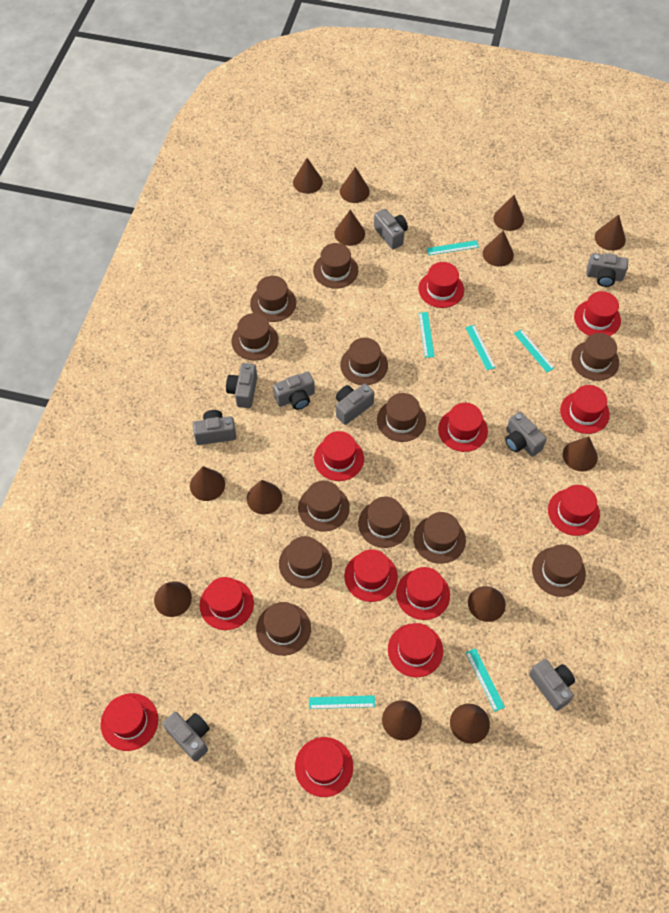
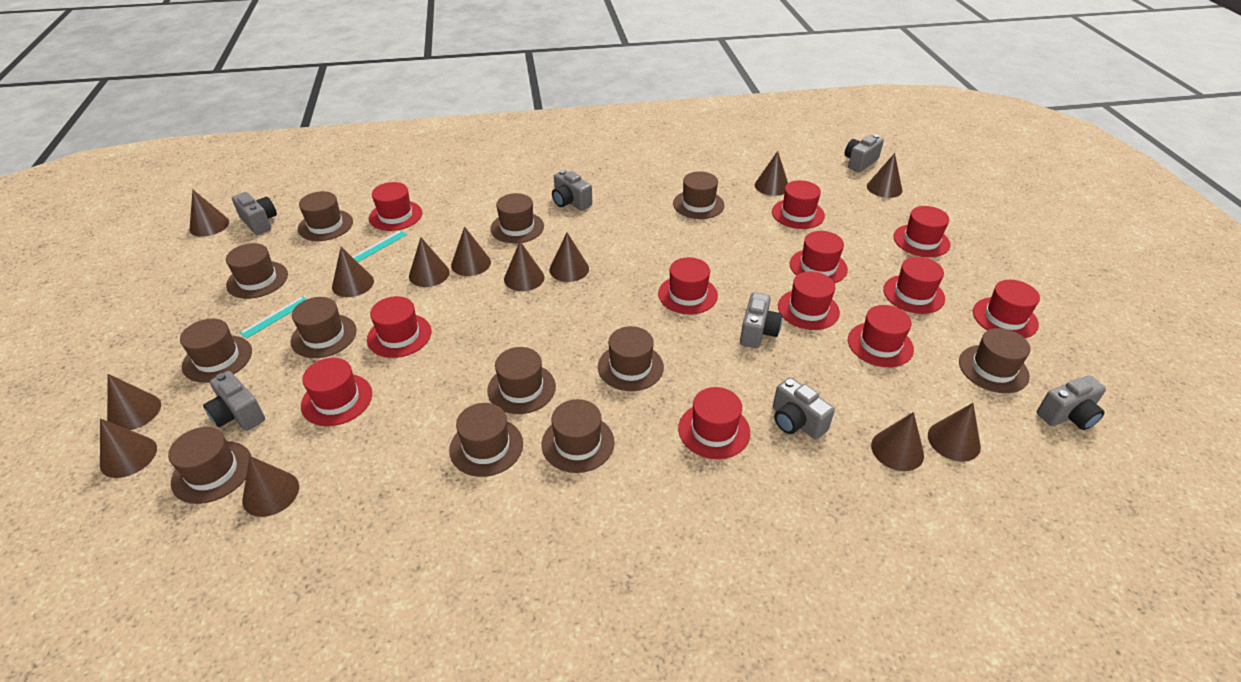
grey camera: [163,712,210,762] [193,410,236,445] [226,363,257,408] [273,371,315,410] [336,384,374,425] [374,209,408,250] [505,412,547,457] [529,659,575,711] [586,253,628,287] = 9 -> [203,371,265,431] [232,192,277,235] [552,170,592,211] [740,292,782,348] [773,377,835,439] [845,134,884,173] [1037,375,1106,430] = 7
turquoise ruler: [309,695,375,709] [419,312,434,358] [427,240,479,255] [465,325,496,370] [466,648,505,712] [514,329,554,372] = 6 -> [239,296,307,339] [352,230,407,262] = 2

